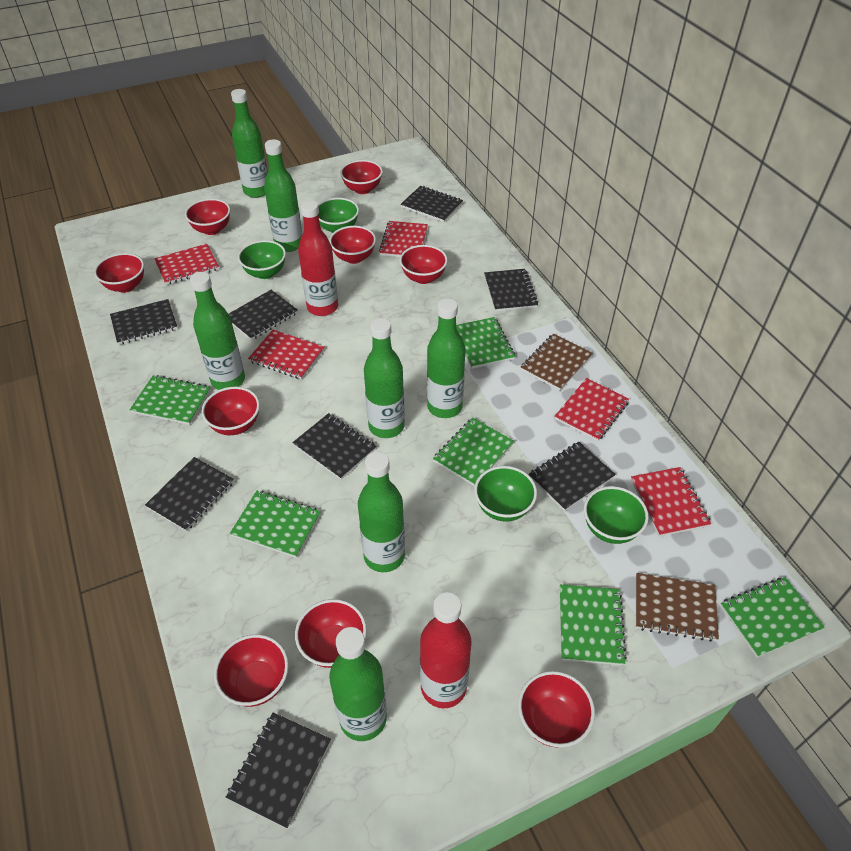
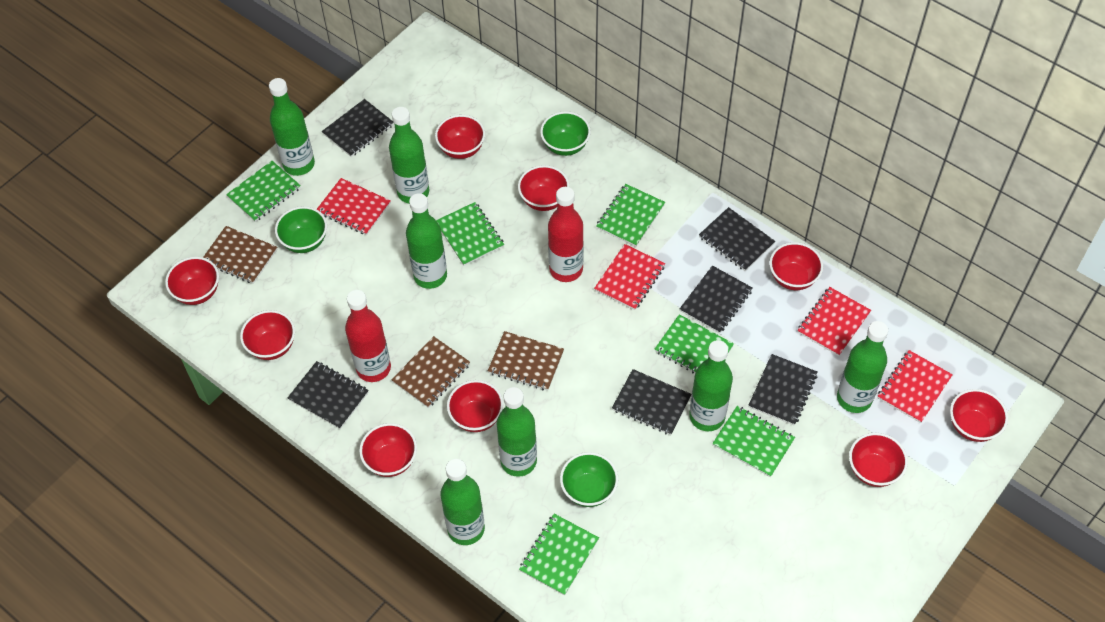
black notebook: [110,299,177,345] [145,457,234,531] [226,713,331,828] [229,290,298,340] [292,413,376,480] [401,186,463,222] [484,269,538,312] [529,442,616,511] = 8 -> [287,361,369,429] [322,99,394,157] [612,369,692,435] [680,266,752,334] [699,207,775,271] [748,354,818,425] = 6
brown notebook: [521,334,593,391] [636,573,719,642] = 2 -> [203,226,277,284] [392,336,470,408] [488,331,564,391] = 3
green bowl: [238,240,286,279] [318,198,359,233] [474,466,537,521] [584,486,649,544] = 4 -> [275,206,327,253] [540,111,591,156] [560,452,618,507] = 3
red notebook: [154,244,219,285] [248,330,324,379] [379,221,428,257] [555,378,629,441] [631,467,711,537] = 5 -> [317,178,391,235] [594,244,665,310] [797,287,871,356] [878,350,953,423] = 4

